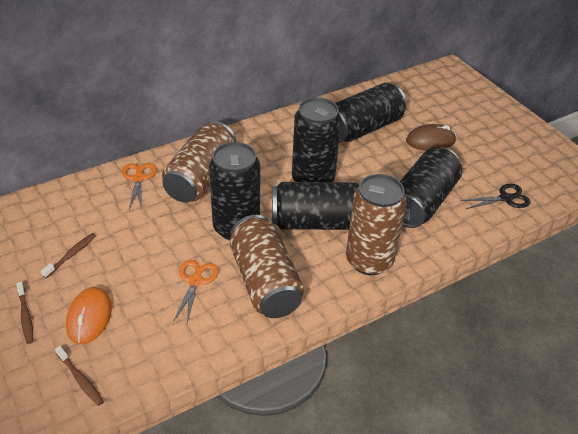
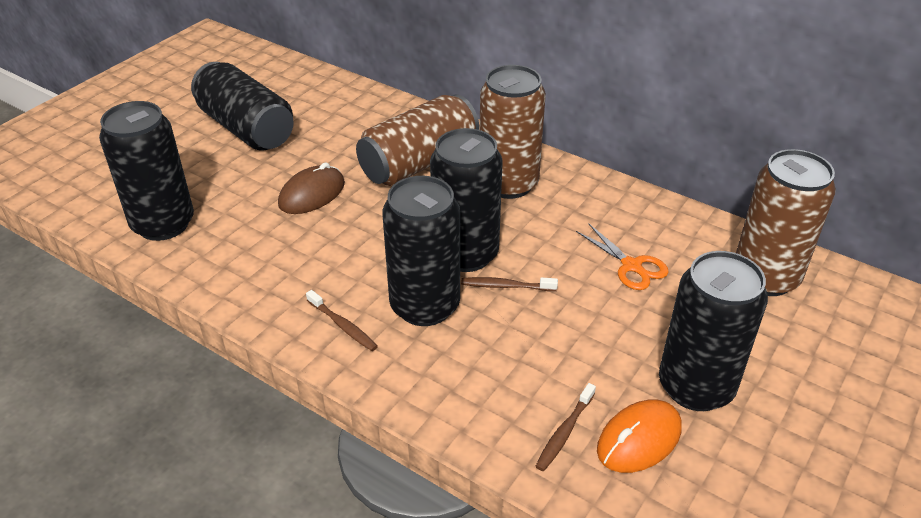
black scissors: [461,184,531,209] = 1 -> none = 0
orange scissors: [122,163,157,209] [173,260,219,323] = 2 -> [576,224,669,290] = 1

